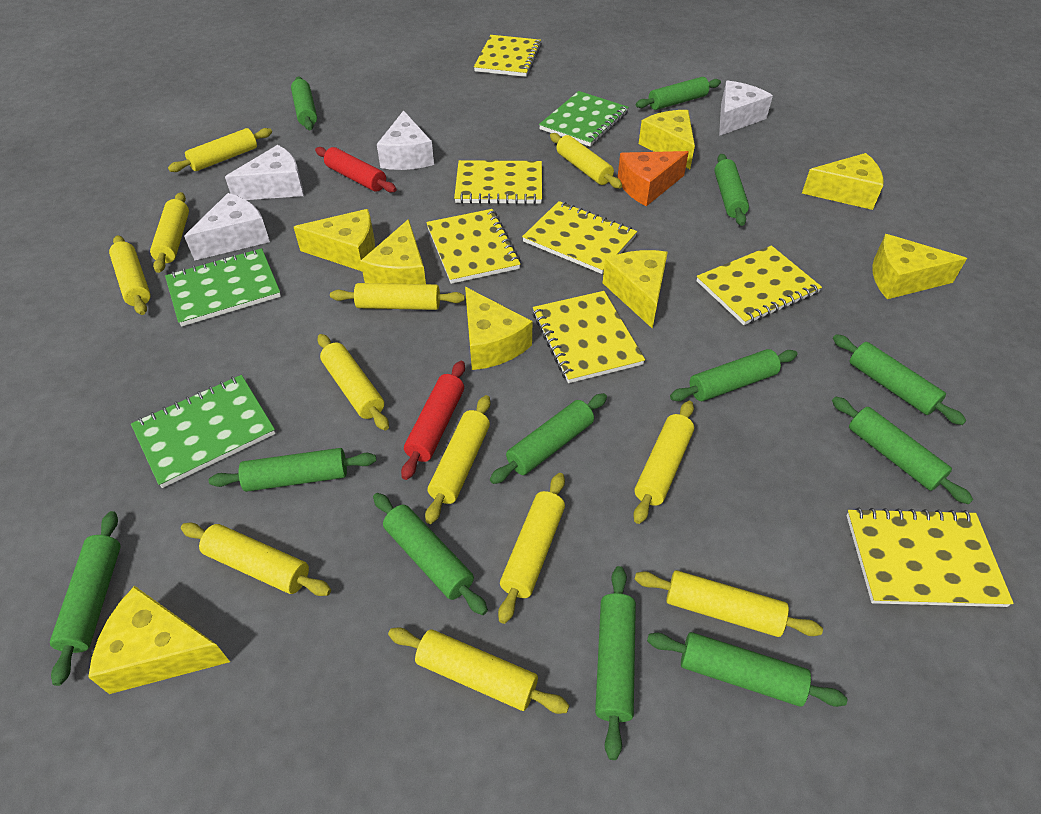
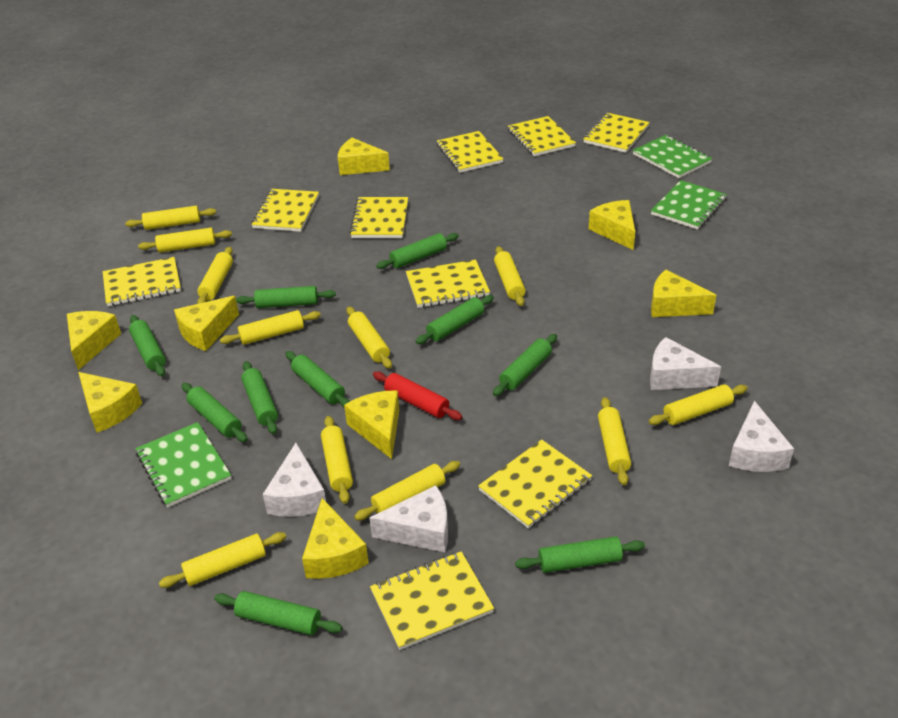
green rolling pin: [50,511,120,686] [209,448,376,492] [291,77,317,130] [373,493,488,615] [490,393,607,484] [595,566,636,760] [636,77,721,110] [647,632,847,707] [670,349,798,401] [714,154,749,226] [832,396,973,504] [833,334,966,425] = 12 -> [129,315,166,376] [182,383,248,442] [214,591,342,635] [236,286,336,308] [241,361,278,434] [285,351,350,408] [376,233,459,269] [415,295,494,344] [493,334,557,396] [515,536,645,573] = 10
orange cheese: [618,151,689,206] = 1 -> none = 0
red rolling pin: [315,147,397,193] [401,361,465,480] = 2 -> [373,371,463,420] = 1
yellow notebook: [426,209,521,284] [454,160,542,204] [474,35,542,77] [522,201,637,274] [533,291,645,383] [697,245,822,325] [846,508,1014,607] = 7 -> [103,257,181,306] [251,189,319,232] [349,197,408,238] [370,551,494,650] [406,260,490,308] [437,131,503,173] [478,440,592,529] [508,116,576,156] [584,113,650,153] = 9
yellow rolling pin: [109,235,151,315] [150,192,189,273] [168,128,272,172] [181,523,331,596] [318,334,389,431] [330,283,465,310] [388,628,569,714] [425,395,490,524] [498,473,565,624] [550,133,622,188] [633,401,694,524] [635,570,823,637] = 12 -> [125,206,216,230] [138,228,232,252] [159,532,286,588] [197,247,233,304] [220,310,321,345] [321,416,353,504] [346,307,392,369] [354,461,460,520] [494,246,526,306] [598,397,631,485] [649,384,748,425] = 11

